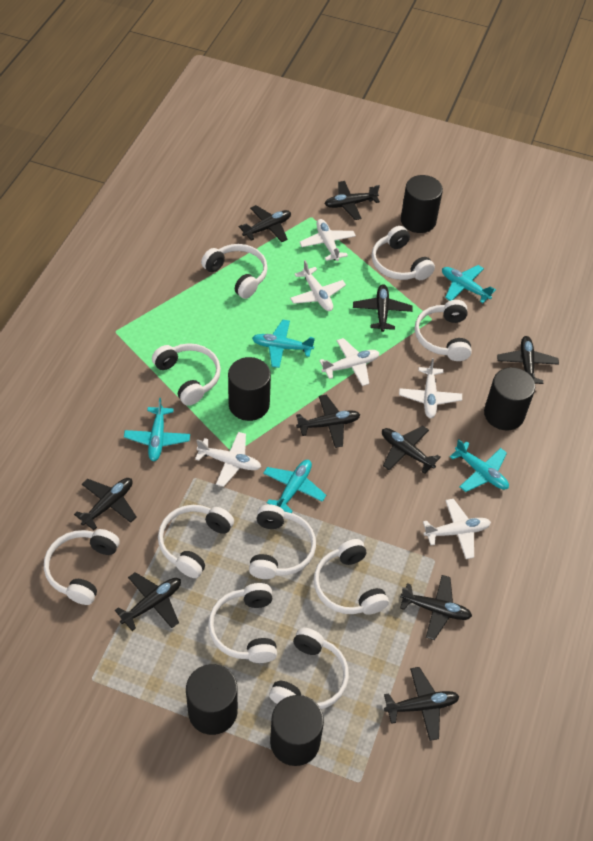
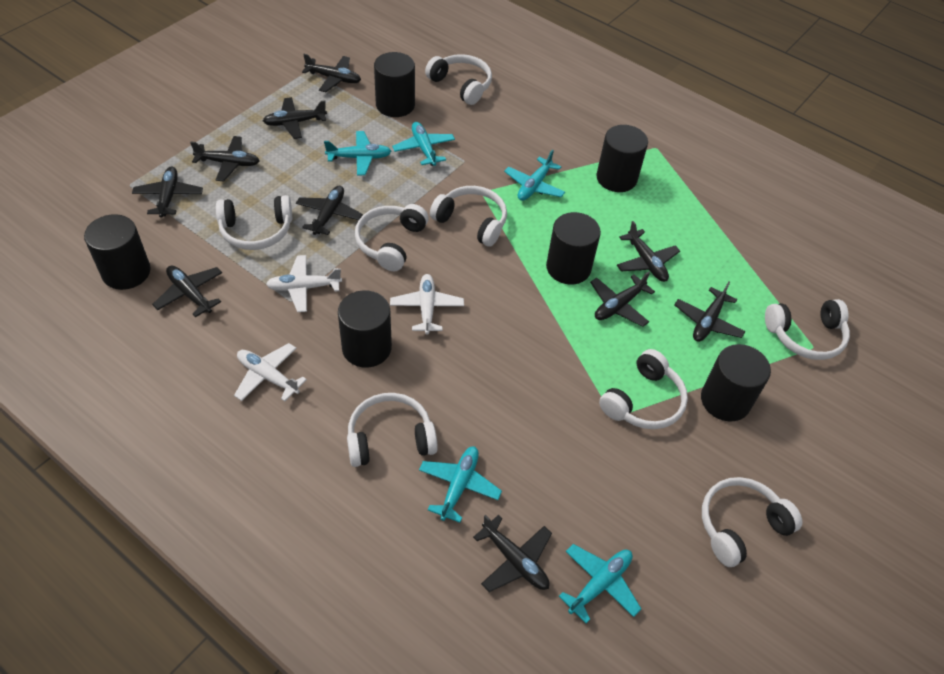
black cylinder: [186,664,238,735] [228,357,271,421] [270,695,324,766] [401,175,443,233] [484,367,535,430] = 5 -> [84,214,151,290] [338,290,392,368] [374,52,415,117] [546,212,601,285] [596,125,648,192] [701,344,771,422] = 6
white headphones: [44,529,120,605] [152,343,221,406] [158,505,234,578] [201,244,268,299] [208,583,277,663] [249,504,316,579] [269,628,349,709] [314,539,389,615] [372,226,435,280] [415,300,472,361] = 10 -> [216,195,292,250] [347,393,438,467] [355,204,429,271] [425,54,492,105] [430,186,507,247] [599,349,688,429] [702,477,803,567] [765,299,850,360] = 8
white plane: [195,432,261,487] [290,260,346,311] [300,219,356,261] [319,338,379,386] [399,358,462,418] [423,499,491,559] = 6 -> [234,343,307,401] [266,255,342,312] [390,274,464,335] = 3

